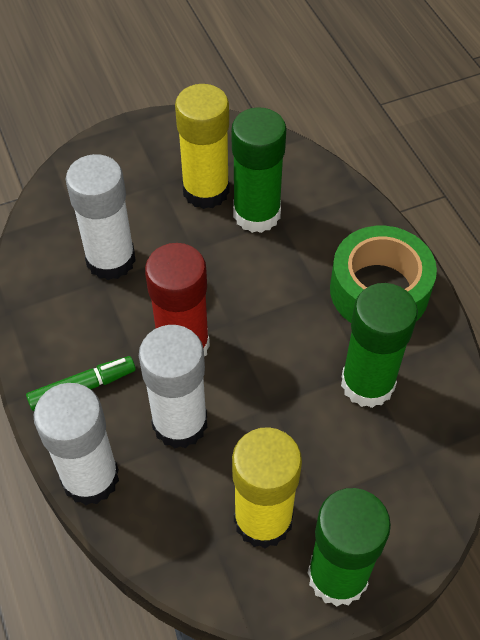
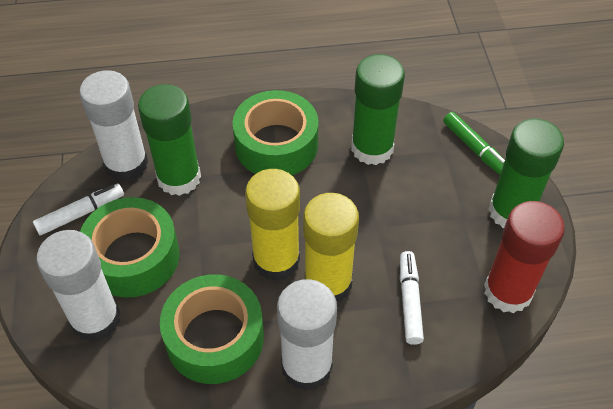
green tape: [330,226,437,323] = 1 -> [80,197,180,298] [160,275,264,384] [232,90,318,175] = 3
white marker: none = 0 -> [33,184,124,235] [400,251,424,345] = 2

